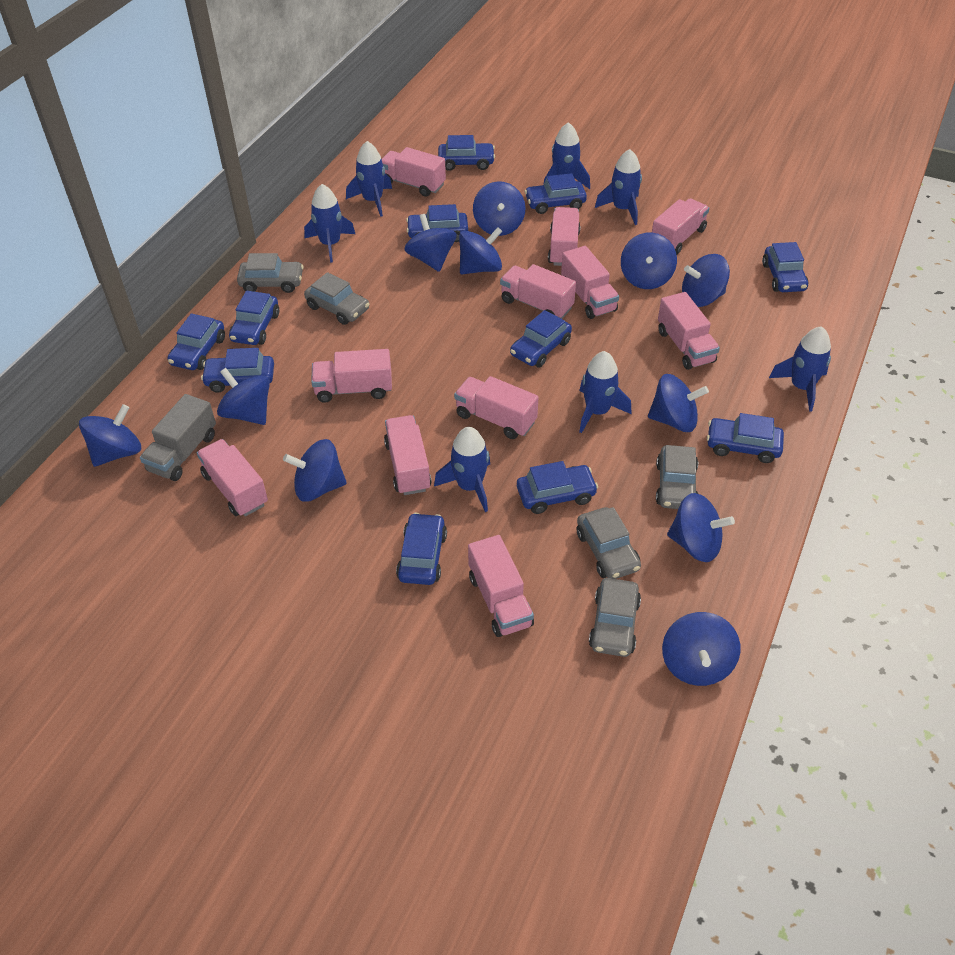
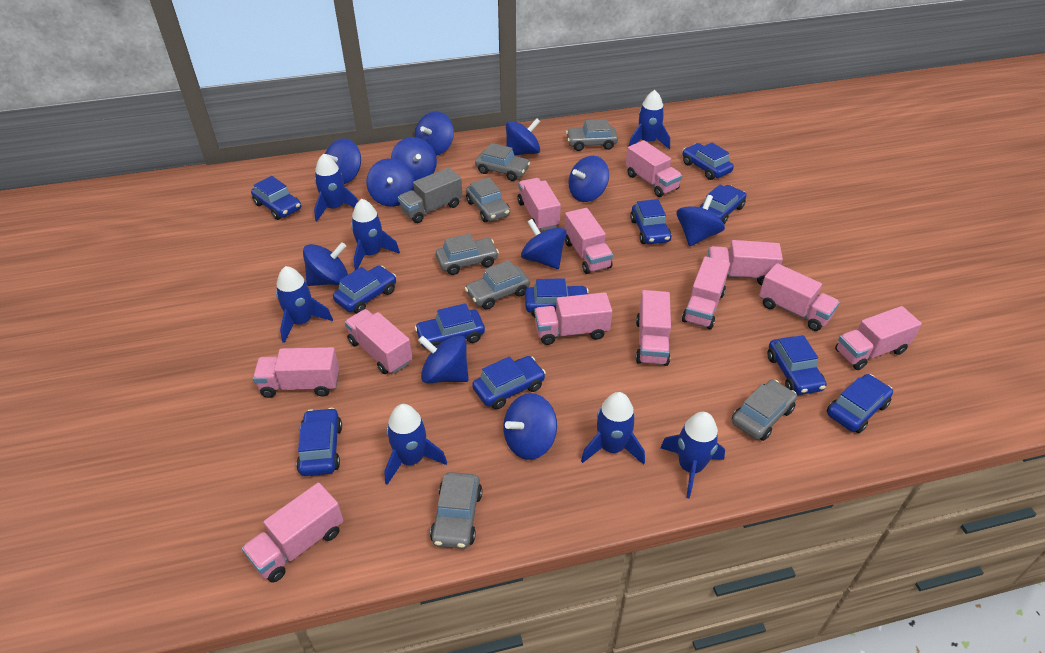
grey car: [237,253,304,293] [304,272,369,325] [577,507,641,579] [589,578,641,657] [656,445,698,509] = 5 -> [430,472,482,549] [436,234,499,275] [465,260,530,310] [466,177,510,222] [475,143,530,181] [566,119,618,151] [732,380,797,441] = 7
pink truck: [197,439,268,516] [311,349,392,403] [382,147,446,197] [384,415,432,495] [454,376,539,439] [468,535,534,637] [500,264,576,319] [548,207,580,266] [561,246,619,319] [652,198,709,255] [658,292,720,370] = 11 -> [242,483,344,582] [253,347,339,398] [345,309,412,374] [517,178,561,231] [534,292,612,345] [564,208,613,274] [626,140,682,197] [636,290,671,366] [682,256,730,329] [708,240,783,285] [759,263,840,331] [835,306,922,370] = 12

